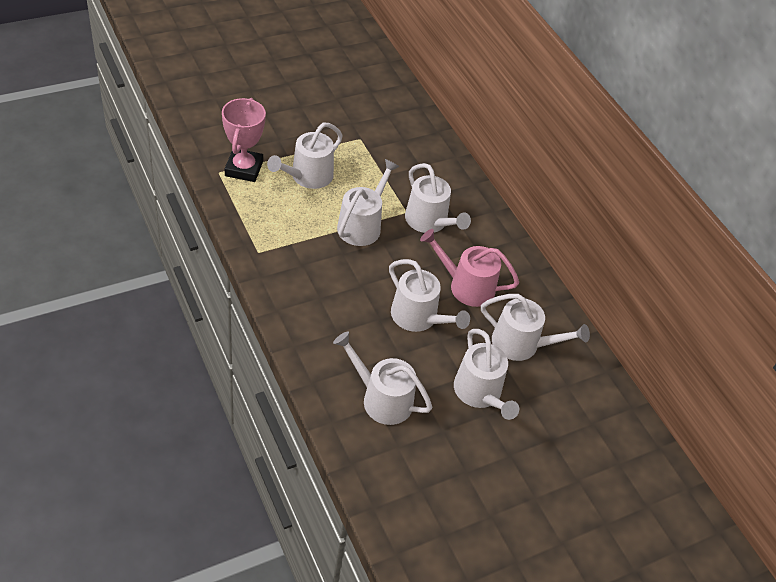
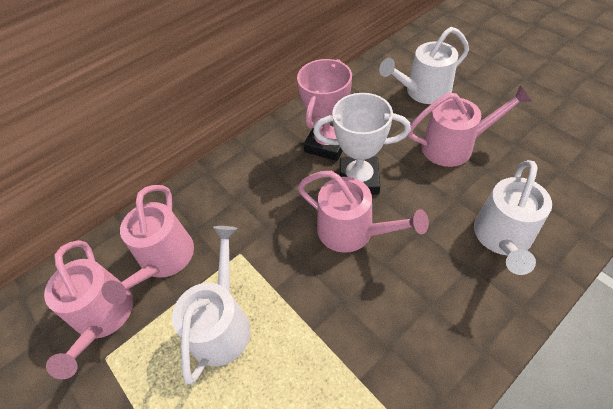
pink watering can: [420,229,519,307] = 1 -> [44,240,133,379] [102,185,194,305] [298,171,429,253] [408,85,531,167] = 4
white trophy: none = 0 -> [313,93,411,195] = 1
white watering can: [267,123,343,189] [333,331,432,425] [337,159,400,246] [389,259,470,332] [405,163,471,233] [454,329,519,420] [481,294,590,361] = 7 -> [172,226,251,384] [379,27,469,104] [474,160,552,275] = 3

